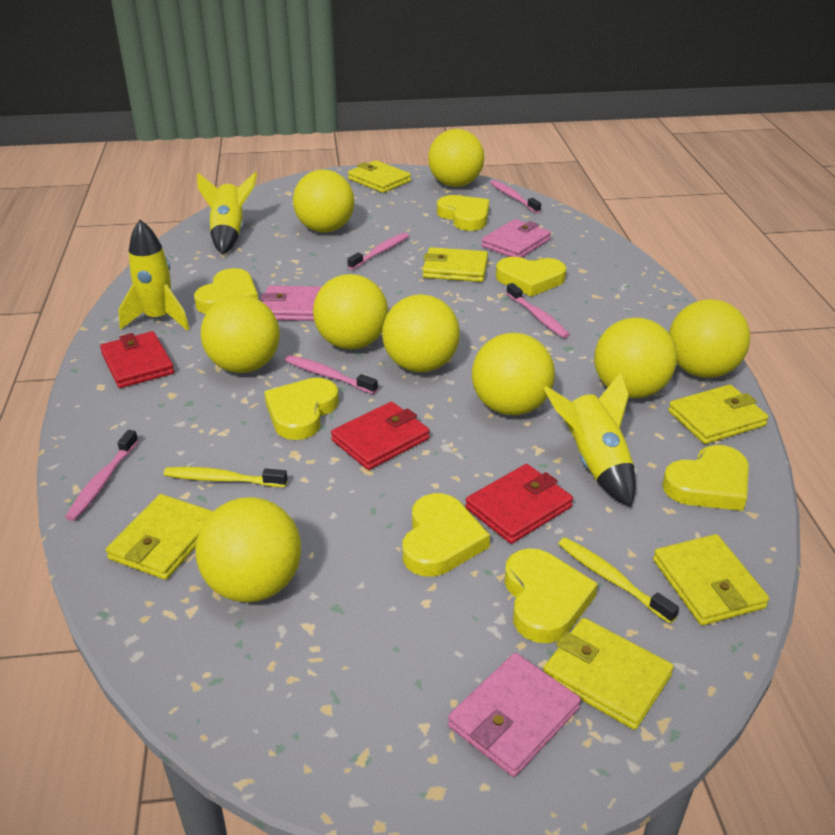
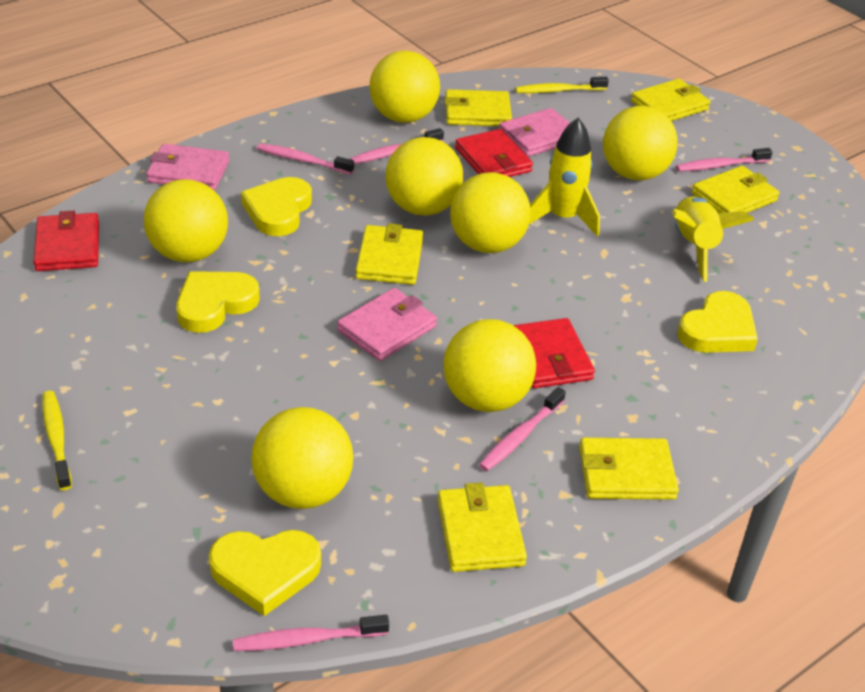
yellow ball: [195,497,301,602] [201,295,280,373] [293,169,355,232] [313,274,388,350] [382,294,460,372] [428,129,484,187] [472,333,555,415] [594,318,677,398] [669,299,750,378] = 9 -> [144,179,228,262] [251,407,353,509] [370,50,440,123] [385,137,463,216] [443,319,536,412] [450,173,531,253] [603,106,678,180] = 7
yellow heart: [194,268,258,314] [264,378,339,440] [402,493,490,577] [437,195,489,231] [496,257,566,297] [504,548,598,643] [662,445,749,511] = 7 -> [176,271,260,333] [209,530,321,616] [241,177,312,236] [678,291,758,353] = 4
yellow rocket: [118,220,189,331] [197,172,257,254] [544,372,636,507] = 3 -> [529,118,600,236] [672,197,754,282] = 2

